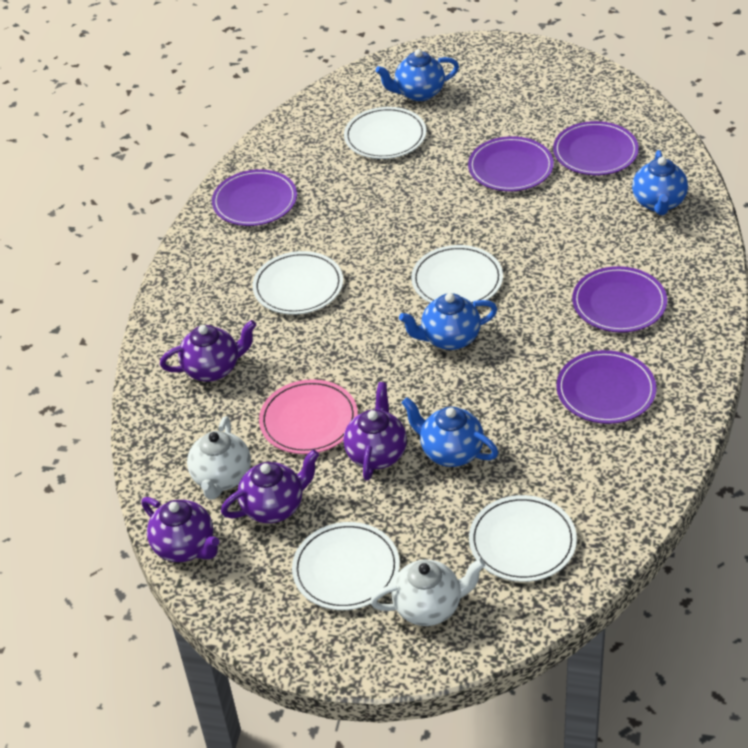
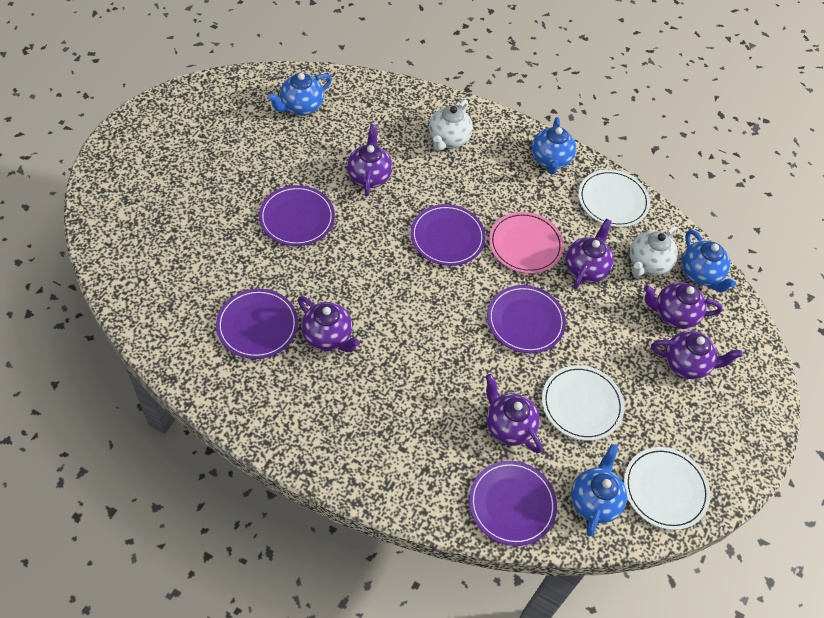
purple teapot: [141,497,220,562] [160,320,256,382] [221,450,319,523] [343,382,407,481] = 4 -> [298,296,360,352] [347,124,393,196] [485,374,542,453] [565,219,614,289] [644,282,723,329] [651,331,743,379] = 6
white plate: [253,251,343,315] [292,522,400,610] [344,107,426,159] [411,245,503,304] [469,495,577,582] = 5 -> [542,365,624,441] [578,169,650,227] [624,447,710,530] = 3

